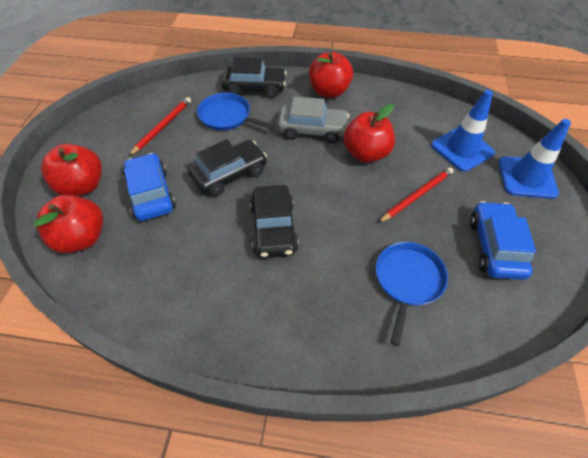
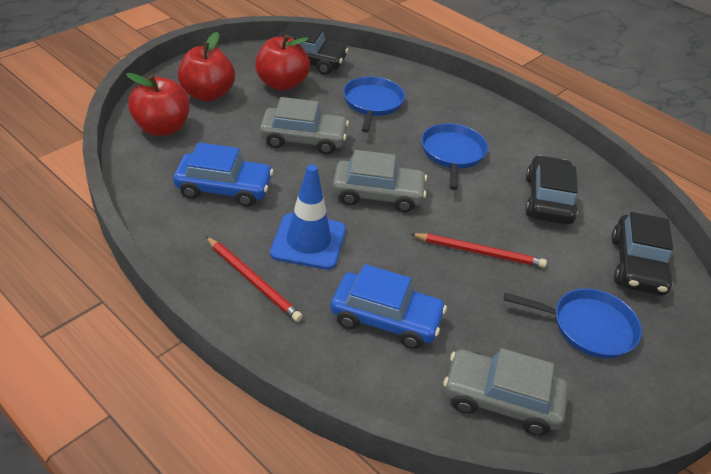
blue pan: [197,93,275,131] [376,242,448,346] = 2 -> [343,76,405,133] [421,123,488,190] [504,288,642,358] = 3
blue traffic cone: [431,90,495,172] [499,119,571,199] = 2 -> [270,165,346,270] = 1
grey car: [278,97,349,143] = 1 -> [260,97,349,155] [332,150,427,212] [443,348,568,436] = 3
red apple: [33,195,103,253] [41,144,102,196] [309,52,353,98] [343,104,395,163] = 4 -> [126,73,190,136] [178,32,235,102] [255,35,310,91] = 3

